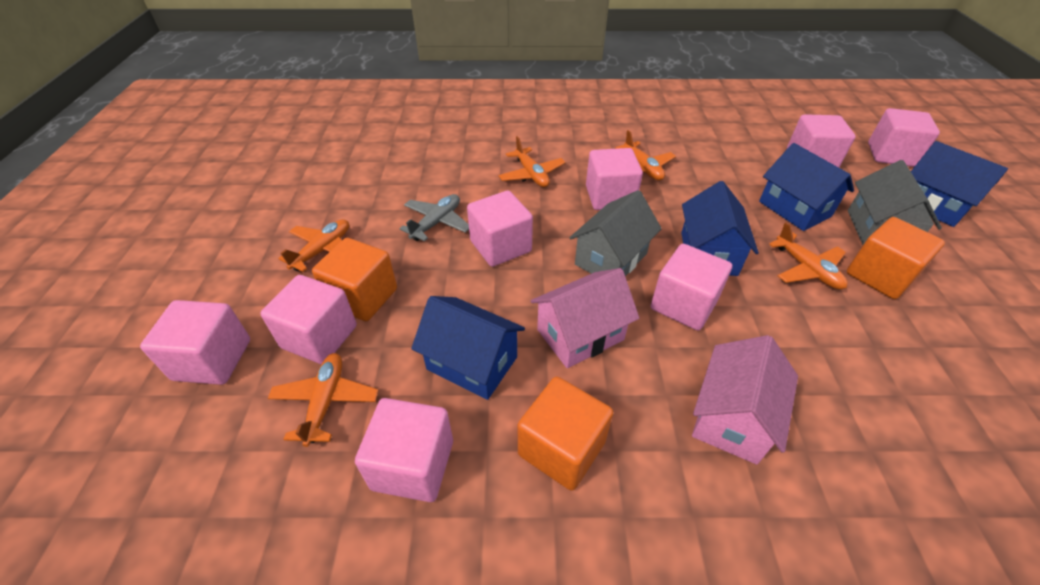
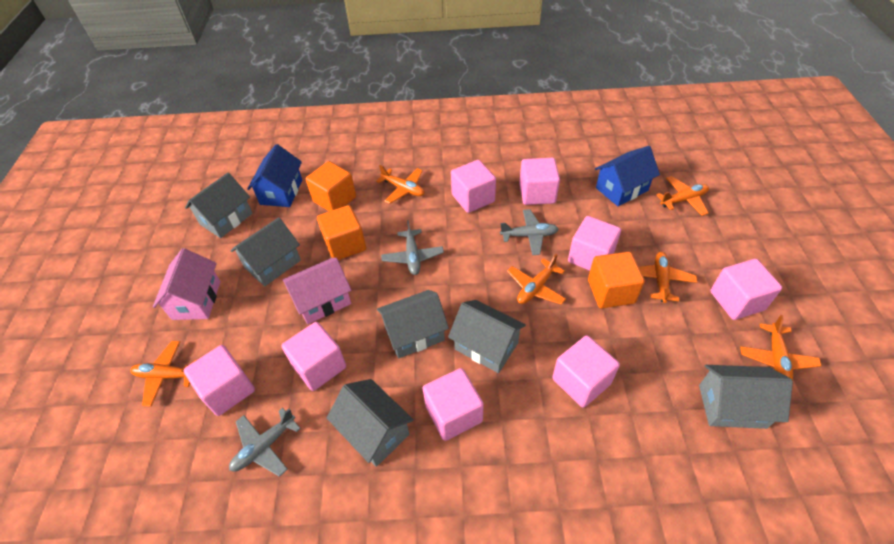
blue house: [411,296,525,400] [681,181,759,276] [759,143,854,231] [911,141,1008,227] = 4 -> [247,144,302,207] [595,146,660,206] = 2
grey house: [570,190,662,276] [848,160,942,245] = 2 -> [185,173,253,238] [231,217,301,286] [327,379,414,467] [377,290,449,359] [448,300,526,373] [699,365,793,429] = 6
grey plane: [400,194,469,241] = 1 -> [229,408,301,477] [381,220,444,275] [500,209,558,255] = 3
orange plane: [268,353,379,447] [278,219,349,272] [498,136,566,187] [615,130,676,180] [769,223,848,290] = 5 -> [130,341,196,407] [376,165,425,204] [507,254,566,305] [639,252,697,303] [656,176,709,216] [740,315,821,381] = 6

